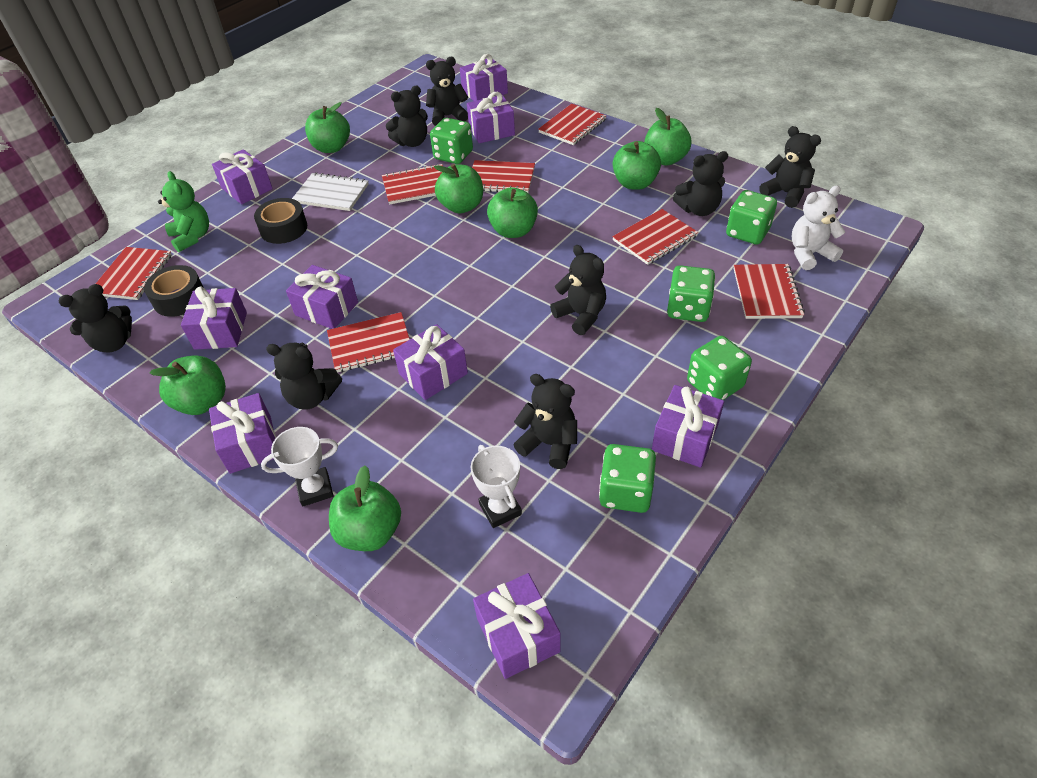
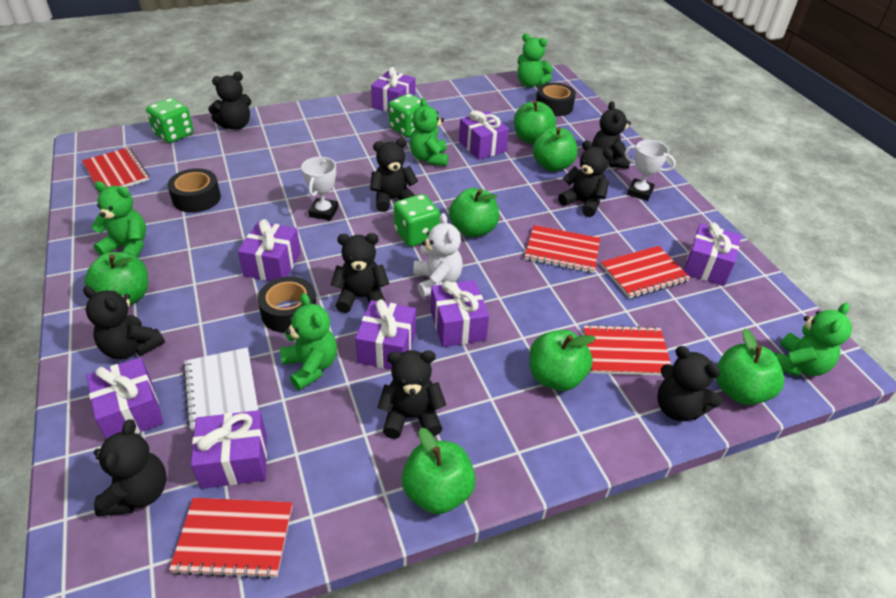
black tape: [144,265,204,317] [254,198,307,244] = 2 -> [167,168,221,213] [257,276,316,333] [536,83,576,116] = 3
black teddy bear: [59,284,132,353] [266,343,342,409] [386,86,428,147] [426,57,468,126] [514,374,577,469] [550,245,606,335] [673,151,728,216] [759,126,821,208] = 8 -> [83,286,165,359] [94,419,167,516] [208,72,251,130] [331,233,390,313] [370,138,418,212] [378,350,446,439] [558,140,613,217] [592,101,631,169] [657,346,722,421] = 9
green dice: [430,118,473,164] [599,444,656,513] [667,265,715,322] [687,336,752,400] [726,190,777,245] = 5 -> [146,98,194,143] [389,93,428,137] [394,194,440,247] = 3
green teddy bear: [158,171,209,252] = 1 -> [91,181,146,257] [280,293,337,390] [409,98,448,166] [517,33,553,87] [775,303,852,376] = 5
purple gift: [181,287,247,350] [209,393,276,474] [212,149,273,204] [286,265,358,329] [393,324,468,400] [460,54,508,101] [467,92,515,143] [473,573,561,679] [652,385,724,468] = 9 -> [86,357,163,438] [191,410,267,489] [238,219,301,281] [355,299,416,369] [371,67,415,112] [431,280,489,347] [459,110,509,160] [684,223,741,286] = 8
red notebook: [96,247,172,300] [327,312,410,373] [382,164,443,204] [472,160,535,193] [538,104,606,145] [612,209,698,265] [734,264,805,319] = 7 -> [82,147,149,187] [169,498,292,579] [525,225,600,273] [583,324,671,376] [601,246,690,299] = 5

